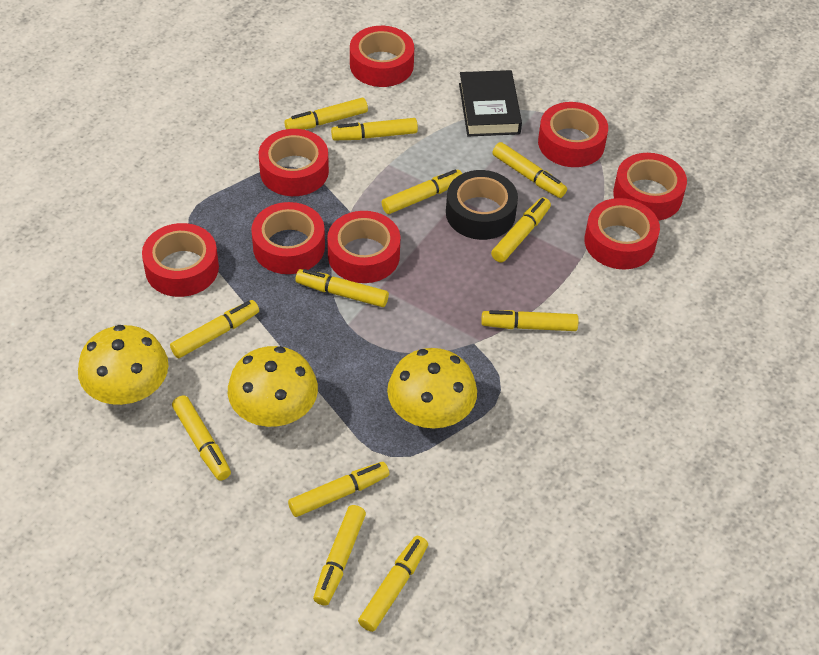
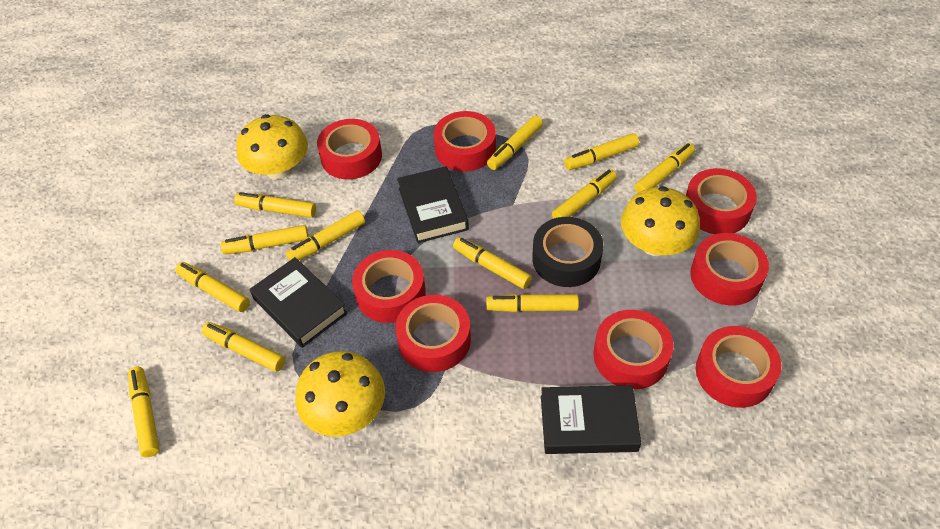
black book: [459,70,522,137] = 1 -> [250,257,347,348] [397,166,469,243] [541,385,641,454] = 3

